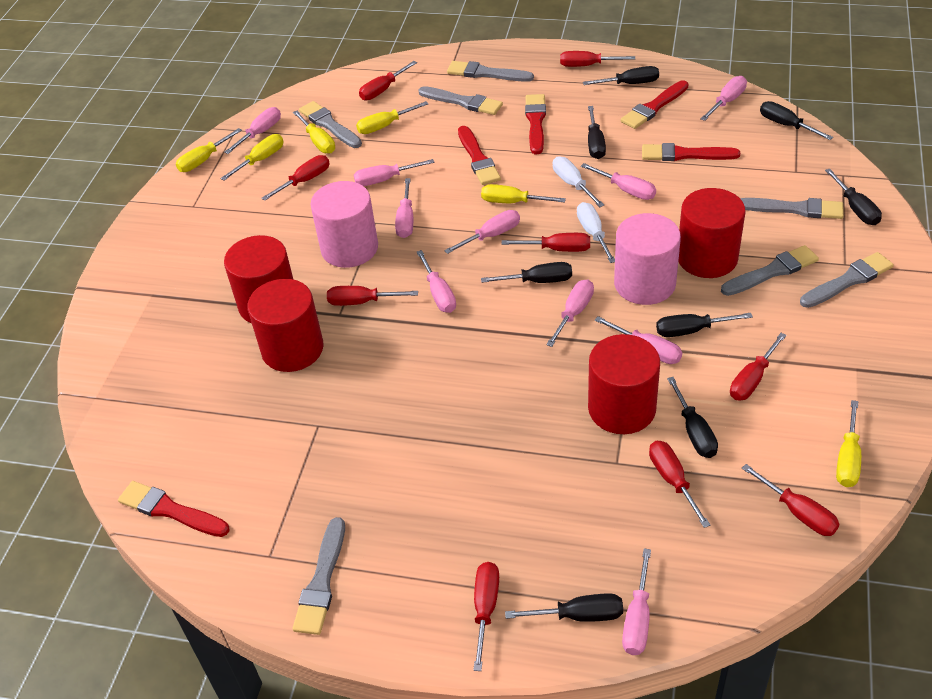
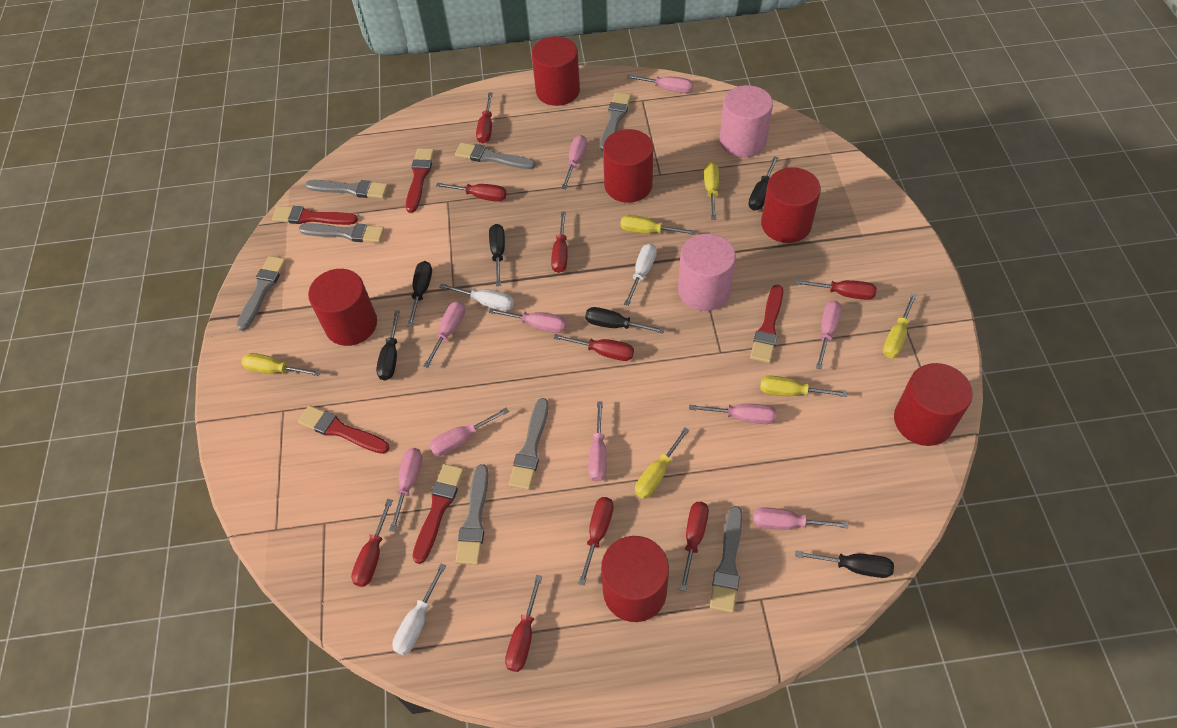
black screwdriver: [481,262,572,283] [505,593,623,622] [583,66,659,85] [588,106,606,159] [656,313,753,337] [667,377,718,458] [760,101,833,140] [825,169,882,225] = 8 -> [376,310,400,381] [407,261,432,327] [489,224,505,286] [585,307,665,334] [748,156,778,210] [795,551,894,578] = 6
grey brush: [292,517,345,635] [299,101,362,148] [419,86,503,115] [447,61,534,82] [721,245,819,296] [741,198,844,219] [800,252,894,308] = 7 -> [236,256,286,331] [299,223,385,243] [305,180,388,199] [455,142,535,169] [456,464,489,565] [509,398,549,490] [600,92,631,151] [710,506,743,613] = 8
red cylinder: [224,235,294,323] [247,279,323,372] [588,334,660,434] [678,188,746,278] = 4 -> [308,269,377,346] [532,36,580,106] [601,536,669,622] [603,129,653,203] [761,167,821,243] [894,363,973,446] = 6
white screwdriver: [553,156,604,207] [577,202,615,263] = 2 -> [392,563,446,655] [439,283,514,311] [624,244,657,306] = 3

